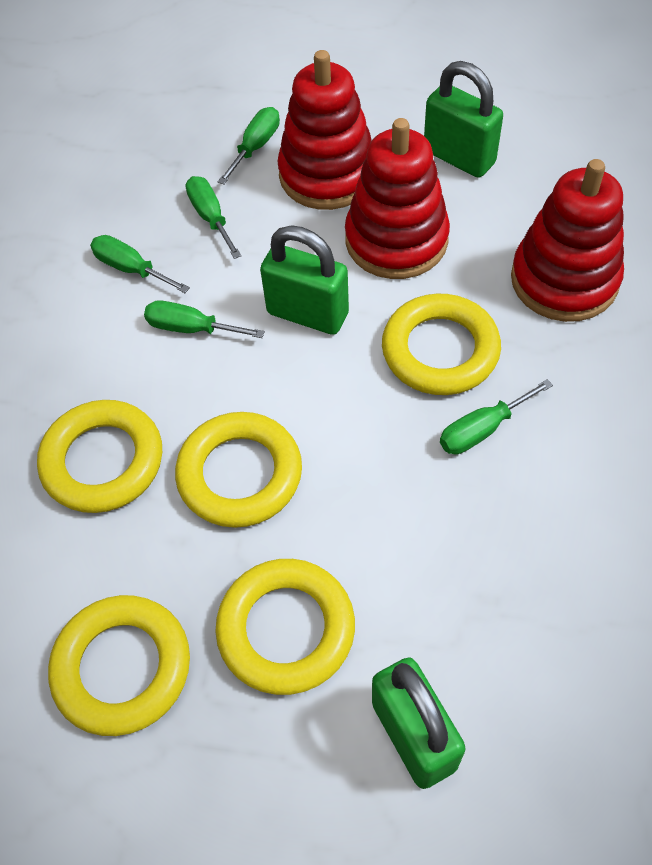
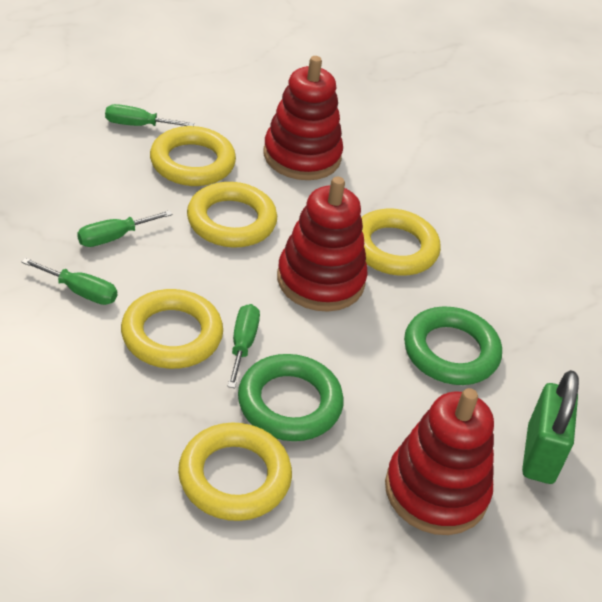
green padlock: [260,225,349,335] [372,657,466,789] [424,61,503,178] = 3 -> [522,370,579,484] = 1
green ring: none = 0 -> [238,354,343,441] [404,306,502,385] = 2
green screwdriver: [90,235,190,293] [144,300,265,338] [185,176,241,259] [218,107,280,184] [440,379,553,454] = 5 -> [21,258,117,305] [77,210,172,247] [105,104,194,126] [227,304,260,388] = 4

